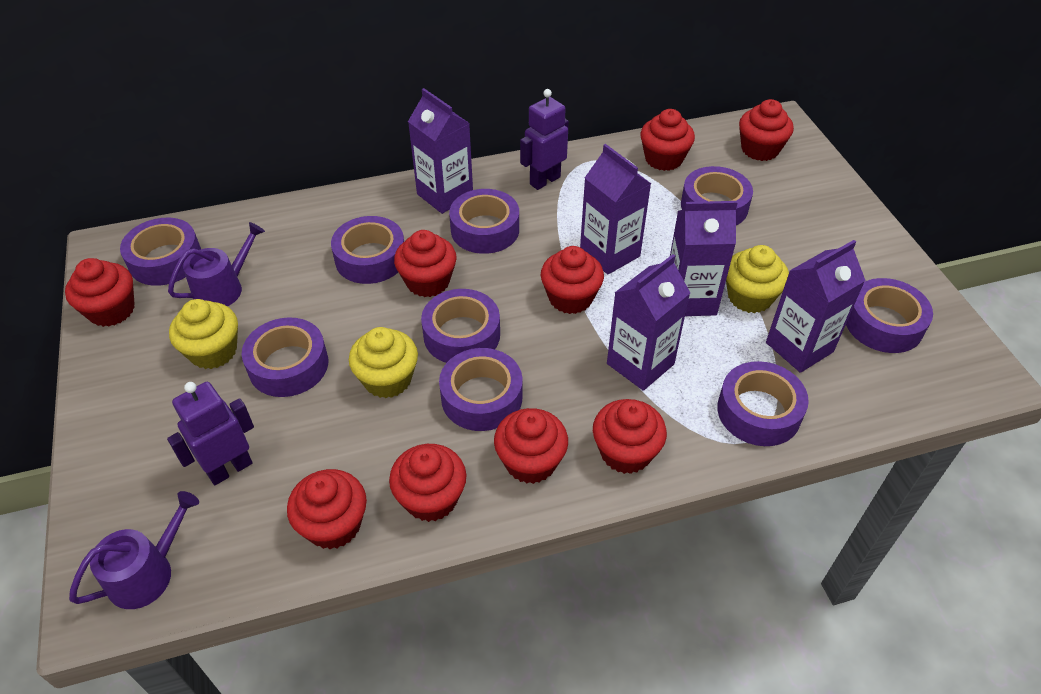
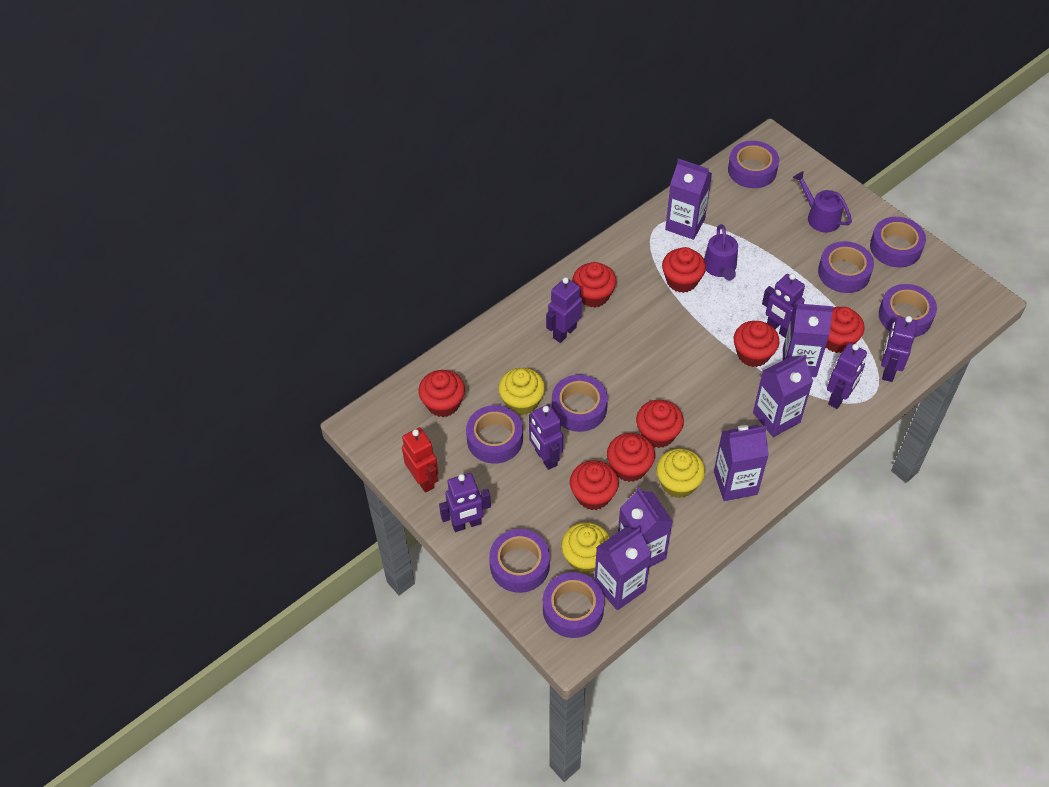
purple carton: [408,88,473,214] [580,144,651,274] [607,254,690,391] [670,201,738,316] [766,240,866,373] = 5 -> [594,526,651,610] [618,487,673,567] [665,159,712,240] [714,425,769,501] [753,354,813,437] [783,303,833,377] = 6
purple robot: [167,382,254,485] [520,89,569,190] = 2 -> [439,473,491,532] [529,404,563,470] [546,277,582,343] [762,273,805,338] [827,343,867,409] [881,316,917,382] = 6
purple tape: [120,218,201,286] [241,317,328,397] [331,216,404,284] [421,289,500,363] [439,348,523,431] [449,189,519,254] [681,166,753,225] [717,361,809,446] [846,278,933,353] = 9 -> [466,405,523,464] [489,529,550,593] [543,572,605,638] [552,375,608,432] [728,141,779,188] [818,241,874,293] [870,217,926,268] [879,284,937,337] = 8
red cupcake: [65,258,135,327] [287,469,367,549] [389,444,466,522] [394,230,457,297] [494,408,568,484] [541,246,604,314] [593,399,667,474] [641,109,695,171] [739,99,794,161] = 9 -> [418,370,465,417] [570,460,619,510] [572,262,616,307] [607,433,655,482] [636,400,684,448] [662,247,706,293] [734,321,779,367] [825,307,864,353] = 8
red robot: none = 0 -> [402,427,438,493] = 1

